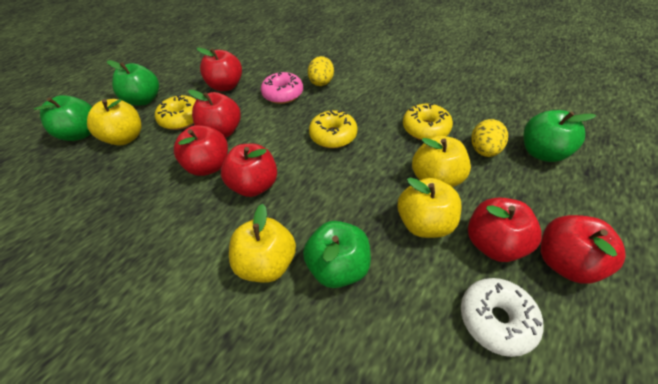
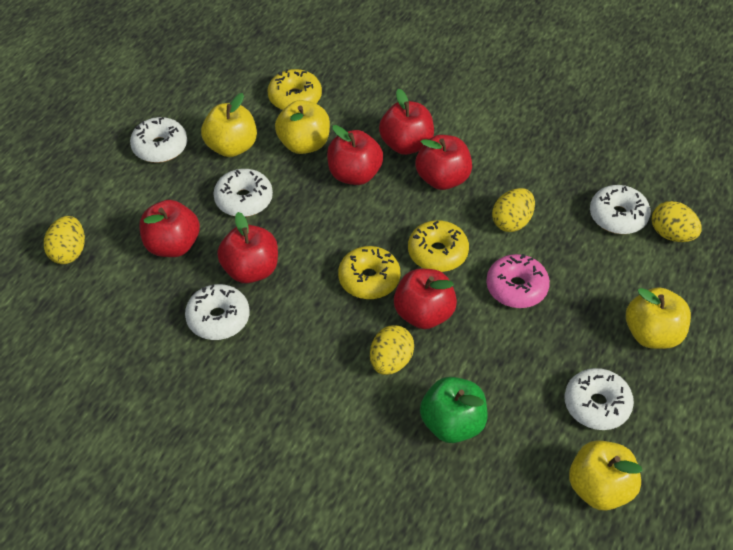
green apple: [34,95,92,141] [107,60,159,106] [303,221,371,288] [523,110,596,162] = 4 -> [420,377,488,443] = 1
white donut: [461,278,543,357] = 1 -> [130,117,187,163] [185,284,250,340] [213,169,273,217] [565,368,634,430] [590,185,651,234] = 5
yellow egg: [308,56,334,86] [471,119,508,157] = 2 -> [44,216,85,264] [370,325,414,375] [492,188,535,232] [652,201,702,242] = 4

